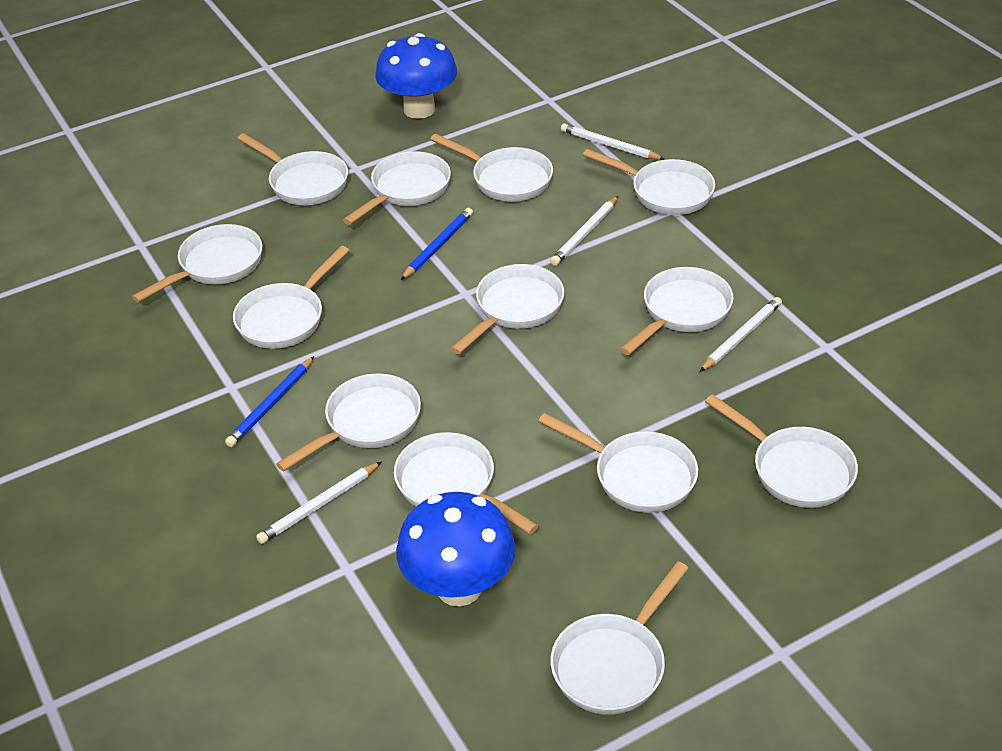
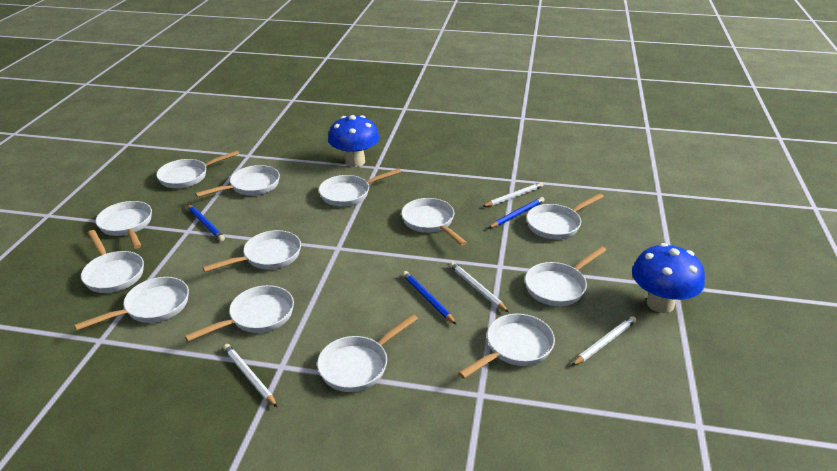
blue pencil: [225,356,314,447] [401,208,473,280] = 2 -> [187,204,225,241] [402,271,457,325] [489,197,545,228] = 3

